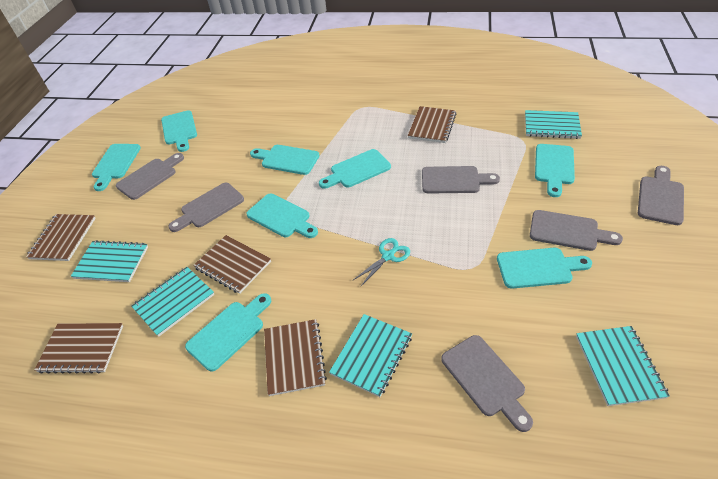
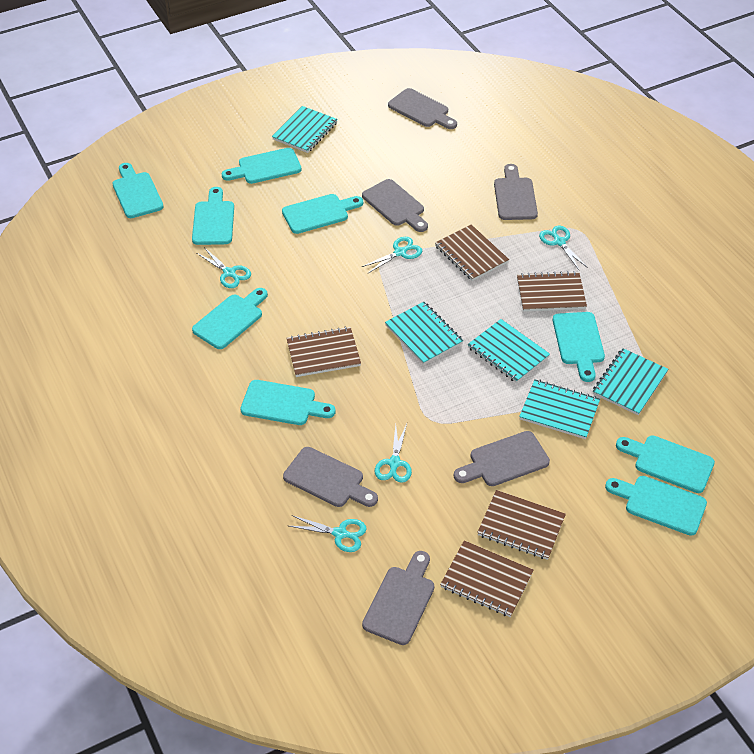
turquoise cutting board: [92,144,141,191] [161,111,197,152] [185,293,271,372] [246,194,318,238] [250,145,319,175] [319,149,391,189] [497,248,592,289] [535,144,575,197] = 8 -> [112,163,164,218] [192,187,234,245] [192,288,268,349] [222,148,302,184] [240,380,336,425] [282,194,363,234] [553,312,605,382] [605,476,707,536] [616,435,715,493] = 9
turquoise scissors: [353,238,410,287] = 1 -> [197,247,251,288] [289,515,367,552] [362,237,422,274] [375,424,412,483] [539,226,588,270] = 5

